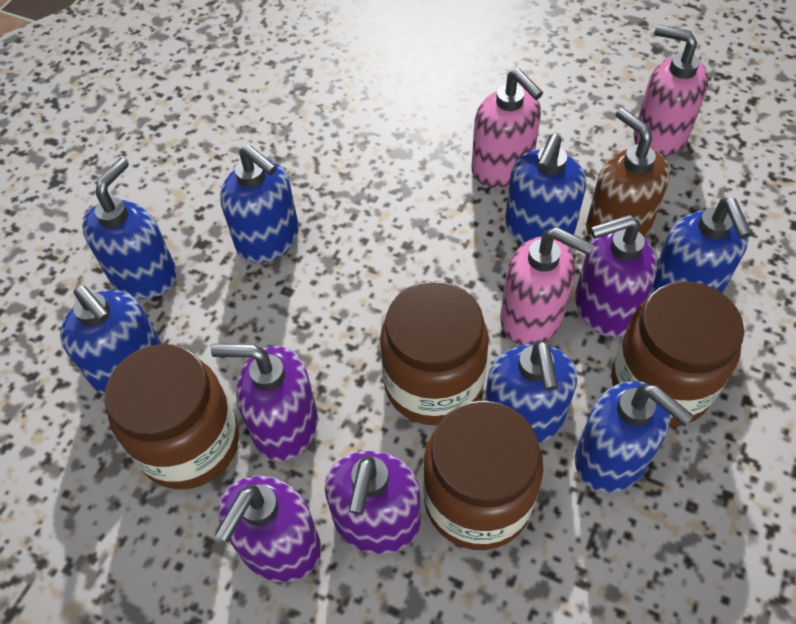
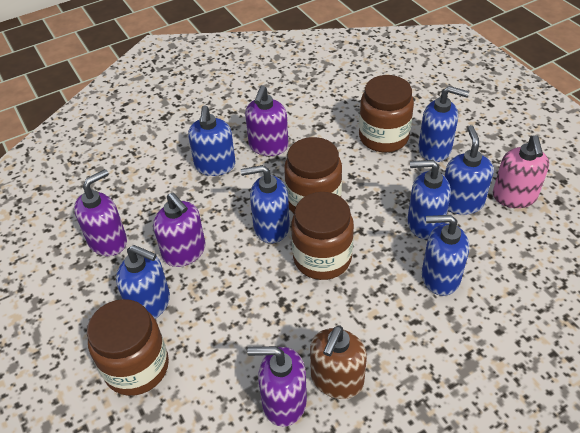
pink soap dispenser: [472,69,543,188] [500,227,594,345] [634,25,709,158] = 3 -> [493,135,549,208] = 1

